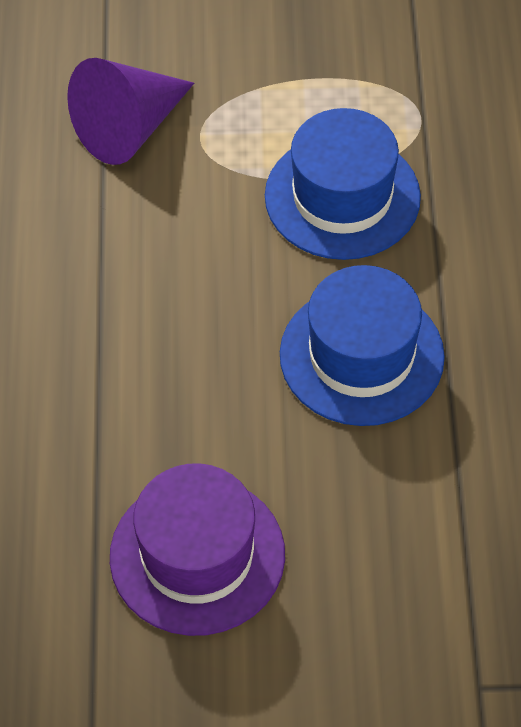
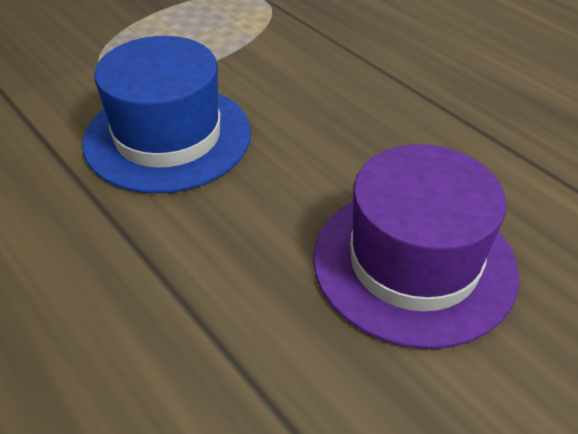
blue hat: [265,108,421,260] [280,265,445,426] = 2 -> [82,36,251,194] = 1
purple cone: [67,58,194,165] = 1 -> none = 0

